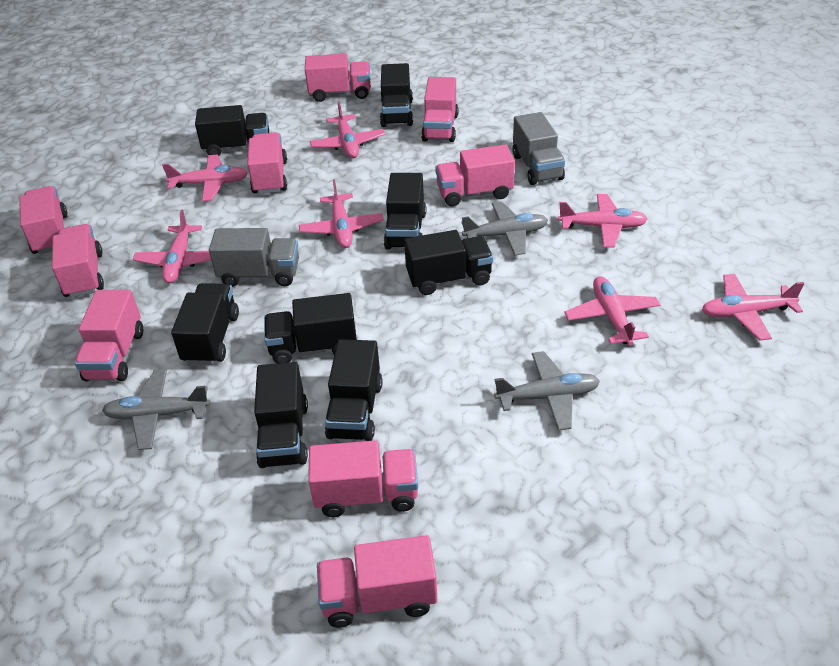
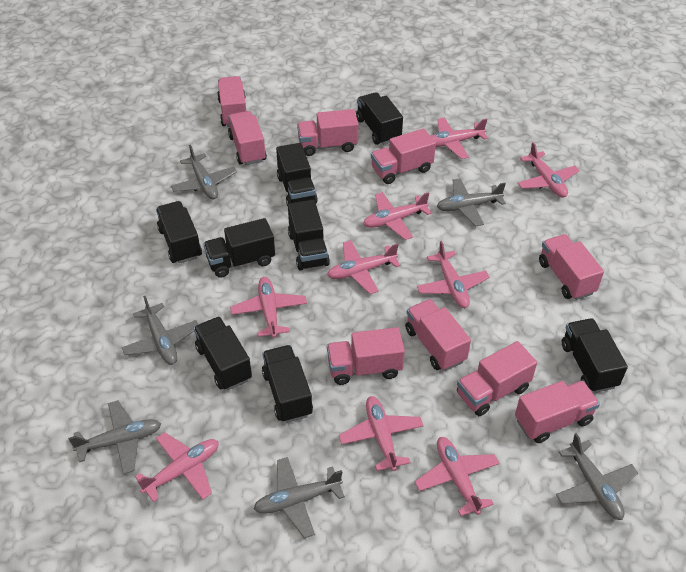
grey plane: [102,369,210,450] [462,201,548,256] [494,351,600,431] = 3 -> [68,400,161,474] [121,296,199,365] [171,145,237,200] [254,457,345,538] [437,178,506,226] [556,433,638,520] = 6
grey truck: [209,228,299,287] [512,112,565,185] = 2 -> none = 0
pink plane: [133,210,211,283] [162,155,248,201] [299,179,384,248] [310,102,385,158] [558,194,648,248] [564,276,660,345] [702,274,804,341] = 7 -> [135,432,219,502] [230,277,307,338] [327,240,400,294] [339,396,424,471] [363,192,432,240] [415,437,500,516] [417,241,490,308] [431,117,488,159] [518,142,580,198] = 9

